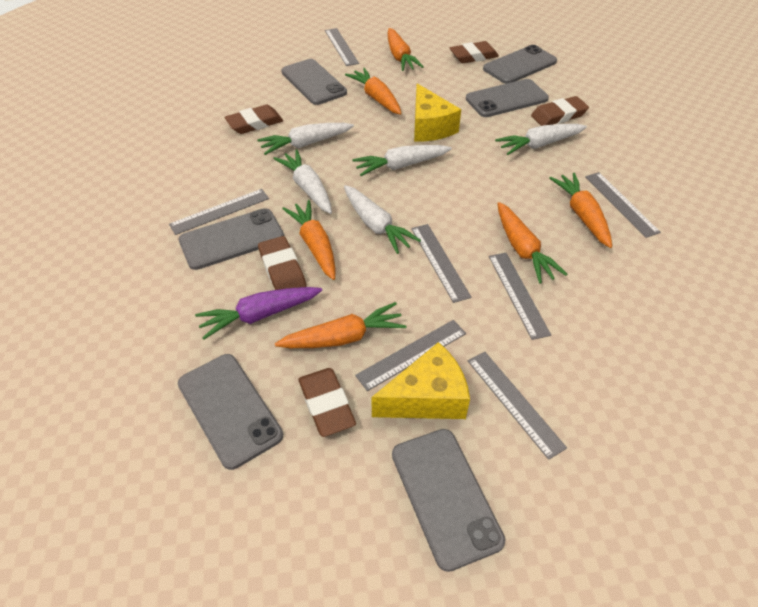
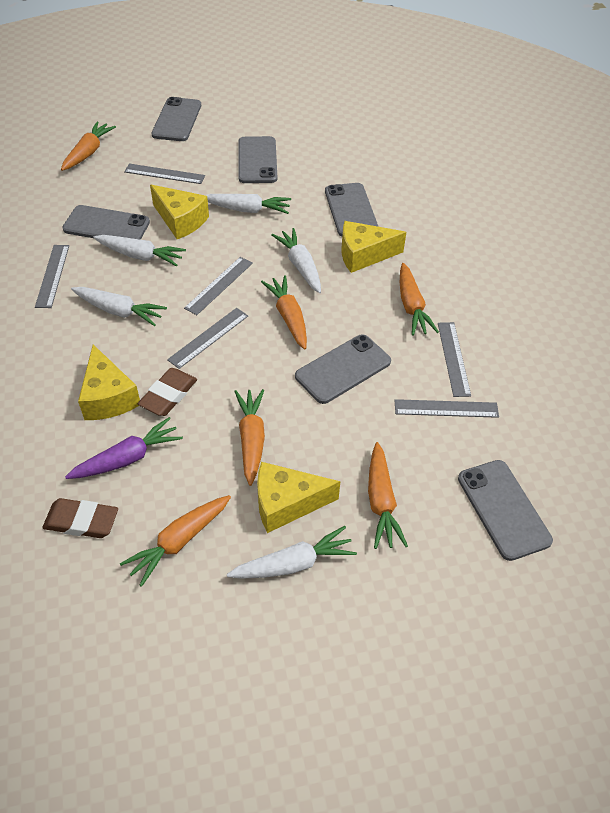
brown eraser: [225,105,283,134] [258,236,306,290] [298,368,356,437] [450,41,499,63] [531,96,589,126] = 5 -> [42,498,118,538] [138,368,197,416] = 2
grey ruler: [169,189,269,235] [325,28,359,66] [355,320,466,391] [411,224,471,303] [468,352,567,460] [489,253,551,340] [585,172,661,238] = 7 -> [35,245,69,308] [124,164,205,184] [167,308,248,369] [184,257,253,315] [395,399,499,418] [438,322,471,397] = 6
yellow cheese: [371,342,470,419] [414,83,461,142] = 2 -> [78,345,140,420] [150,185,209,239] [257,462,340,533] [342,221,406,273] = 4

